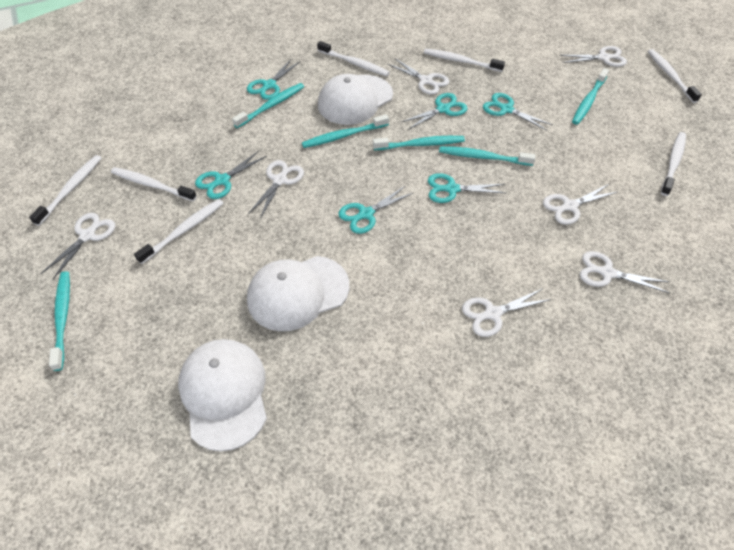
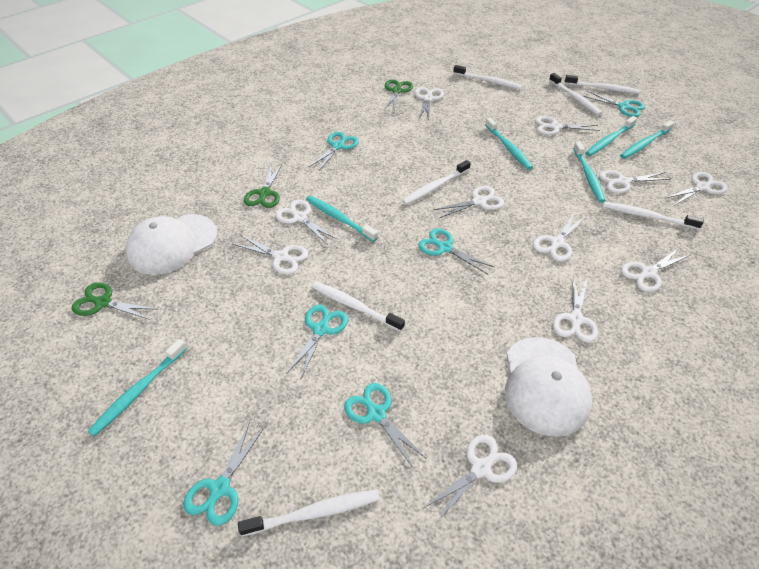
green scissors: none = 0 -> [72,283,158,320] [244,163,283,208] [384,79,413,110] = 3
white cap: [178,339,267,451] [247,256,349,331] [318,74,393,125] = 3 -> [126,214,217,275] [505,337,592,437] = 2
white scissors: [41,213,115,279] [248,160,304,219] [388,58,450,94] [462,288,551,337] [543,184,619,225] [560,46,627,67] [580,251,669,293] = 7 -> [233,235,308,274] [275,200,338,245] [415,87,444,120] [424,435,517,523] [433,186,504,218] [533,213,586,262] [535,116,600,135] [553,276,598,343] [599,170,670,193] [621,247,690,292] [664,172,728,206] = 11

